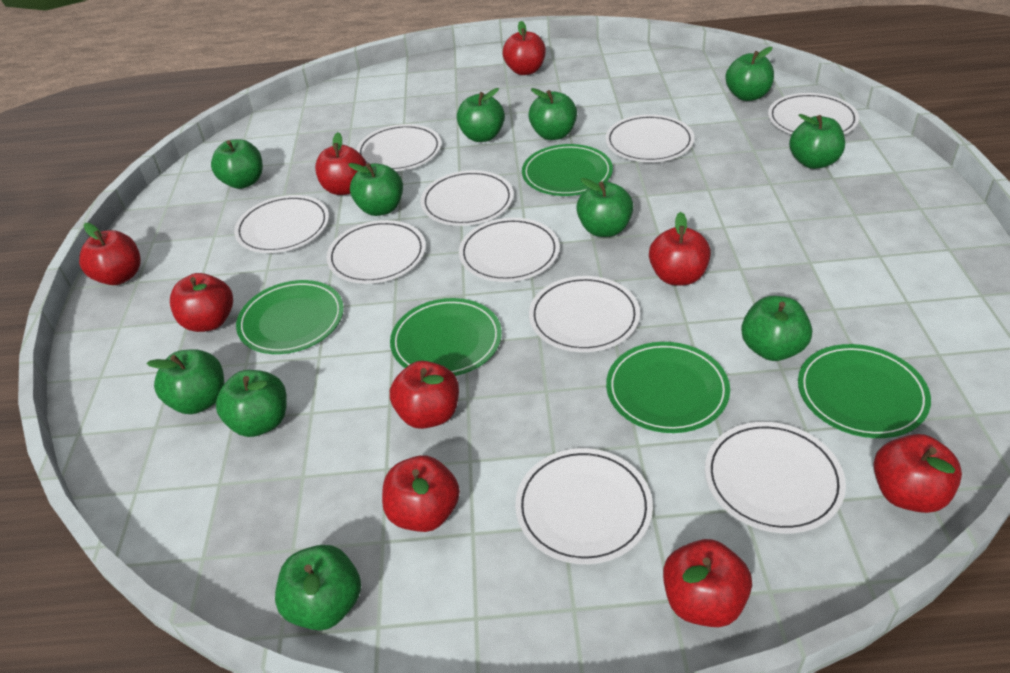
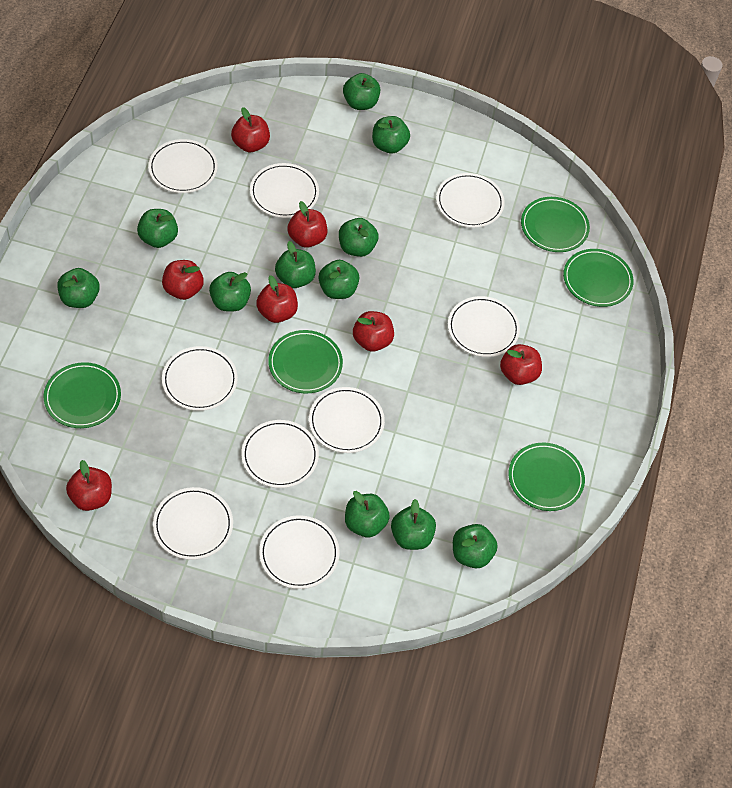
red apple: [79,223,141,285] [170,273,233,332] [315,132,367,195] [382,456,460,532] [390,361,459,429] [503,21,546,75] [649,212,711,285] [663,539,752,627] [874,434,962,513] = 9 -> [66,460,112,511] [162,260,204,300] [231,107,270,152] [256,275,298,323] [288,201,327,248] [353,311,394,351] [500,344,542,385] = 7
white plate: [234,195,329,253] [326,220,426,284] [356,124,441,171] [421,170,514,226] [459,218,560,282] [515,448,653,564] [529,276,640,352] [605,114,694,162] [705,422,846,533] [768,93,859,134] = 10 -> [148,139,218,193] [153,487,233,560] [162,346,238,411] [241,420,319,488] [250,163,319,218] [259,515,340,589] [309,387,385,453] [436,173,505,228] [448,296,520,357] = 9

